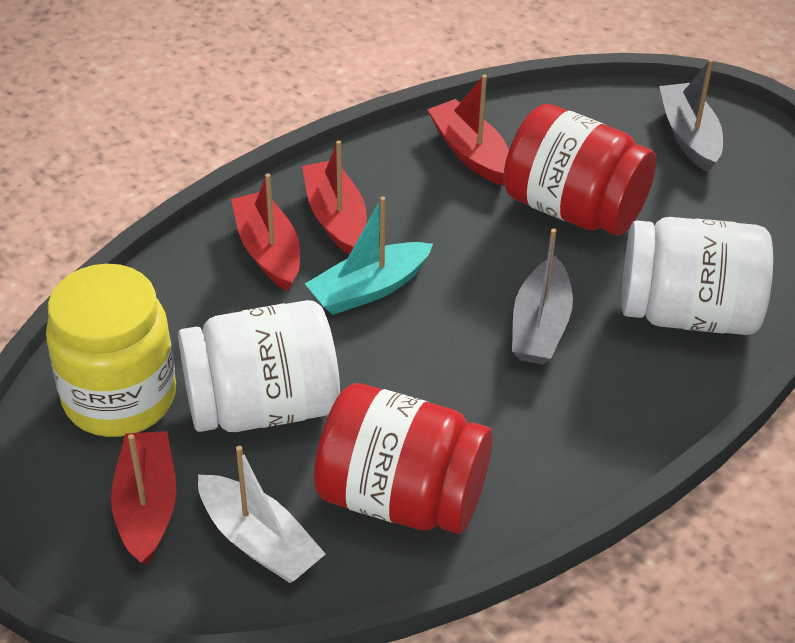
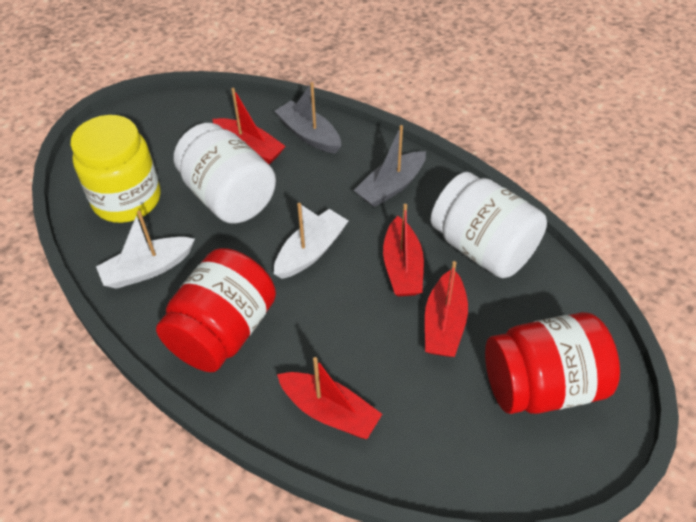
turquoise boat: [305,196,433,315] = 1 -> none = 0
white boat: [198,446,326,583] = 1 -> [96,211,195,289] [274,203,348,279] = 2

